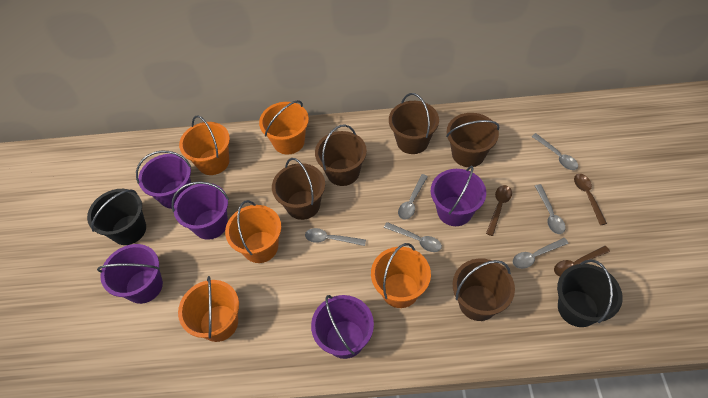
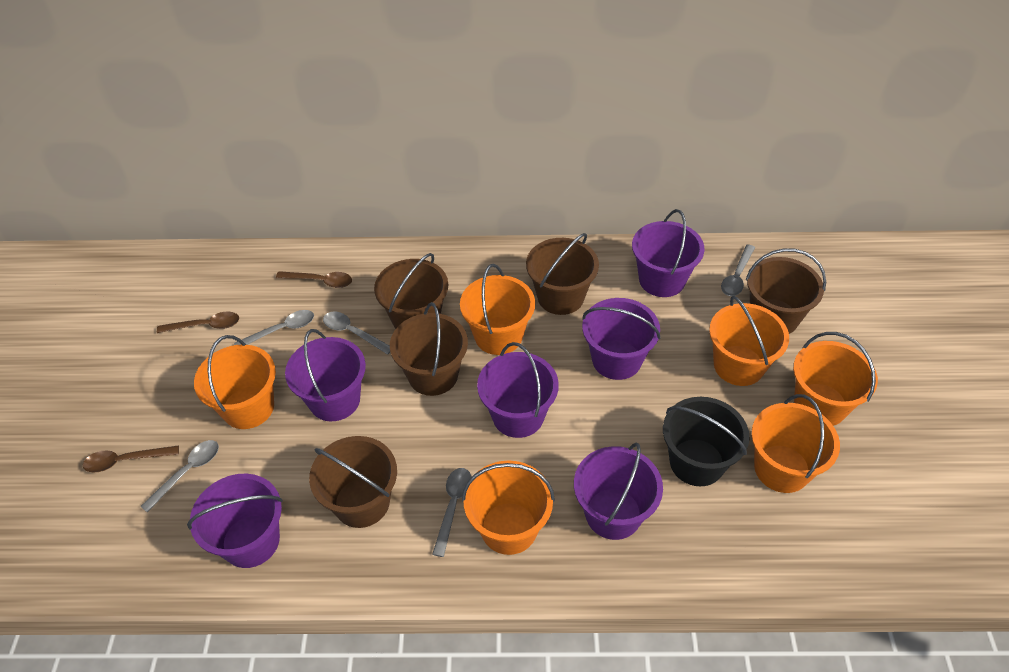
black bucket: [87,189,146,245] [557,260,623,327] = 2 -> [663,397,750,486] = 1
grey spoon: [305,228,366,246] [384,222,442,252] [398,174,428,220] [513,238,569,269] [531,133,578,170] [535,184,565,234] = 6 -> [140,440,219,513] [234,310,314,345] [323,312,390,355] [432,468,472,557] [721,244,755,296] = 5
orange bucket: [178,276,239,342] [179,115,230,175] [225,200,281,263] [259,100,309,155] [371,243,431,308] = 5 -> [194,335,276,429] [460,264,535,355] [462,460,555,555] [709,296,789,386] [751,394,840,493] [793,332,878,426] = 6
purple bucket: [97,244,163,304] [136,151,191,209] [171,181,229,240] [311,295,374,359] [431,166,486,226] = 5 -> [187,474,283,568] [285,329,366,421] [477,342,559,438] [574,443,663,540] [582,298,661,380] [632,209,705,297] = 6

